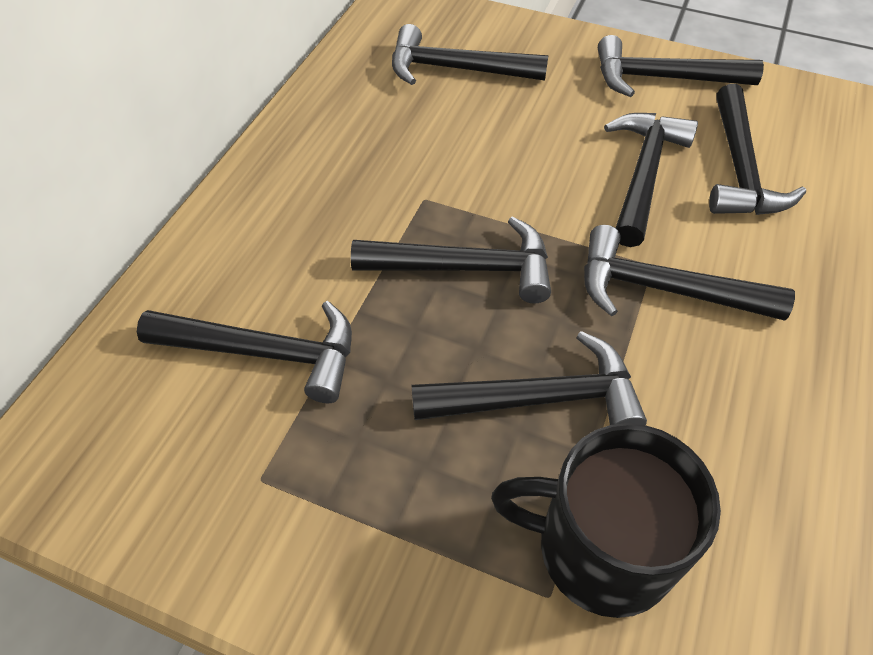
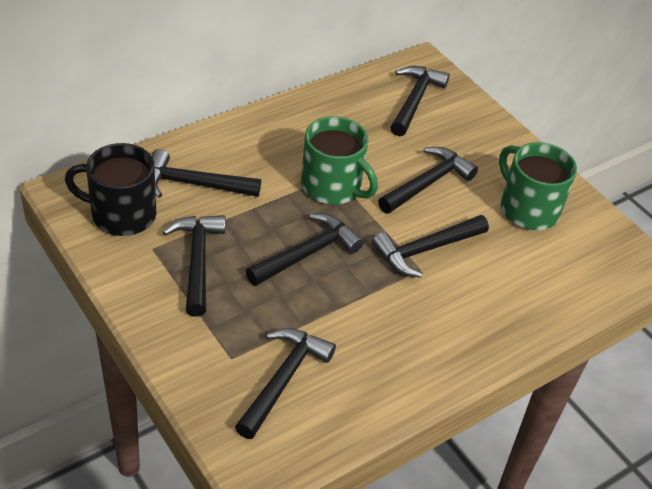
black hammer: [137,301,352,403] [351,216,551,303] [392,24,549,85] [412,331,647,425] [584,225,795,321] [598,35,764,97] [604,113,698,247] [709,84,806,215] = 8 -> [152,149,261,198] [163,215,225,317] [235,328,336,439] [246,213,364,286] [372,215,489,278] [378,147,478,214] [390,66,450,136] = 7
green mug: none = 0 -> [301,116,378,204] [499,142,577,230] = 2

